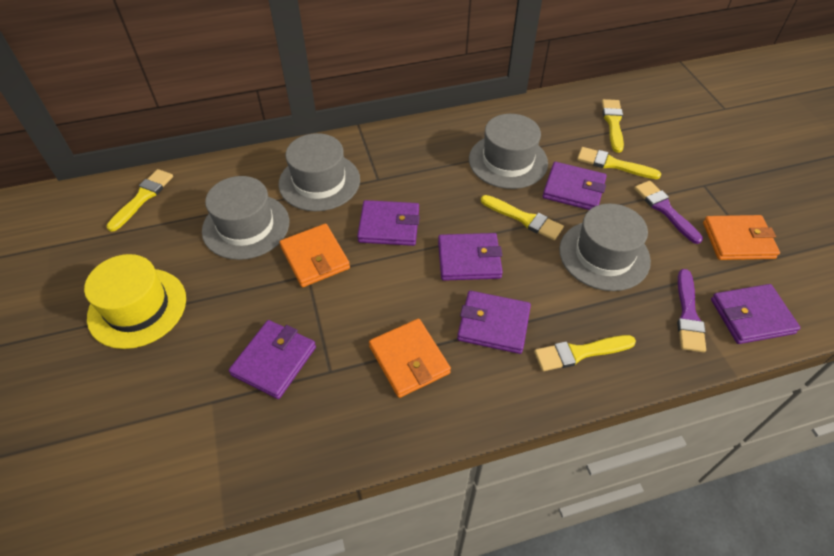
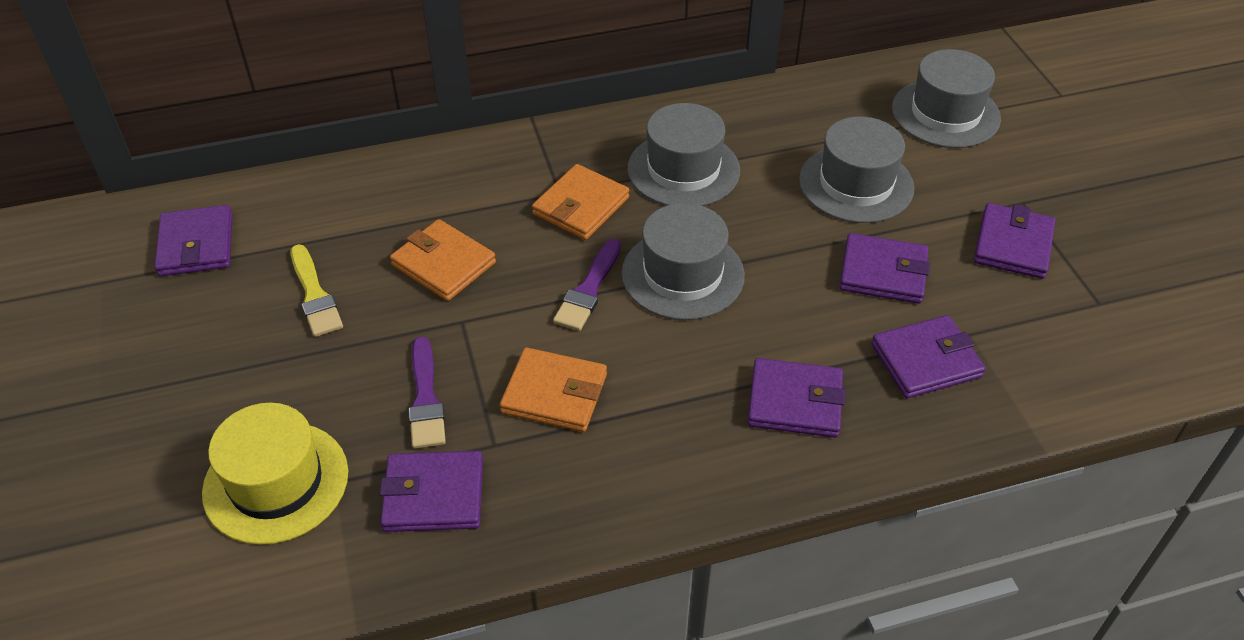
yellow brush: [106,169,173,232] [481,195,564,240] [534,335,636,371] [577,147,661,179] [602,99,624,153] = 5 -> [291,244,343,337] = 1

